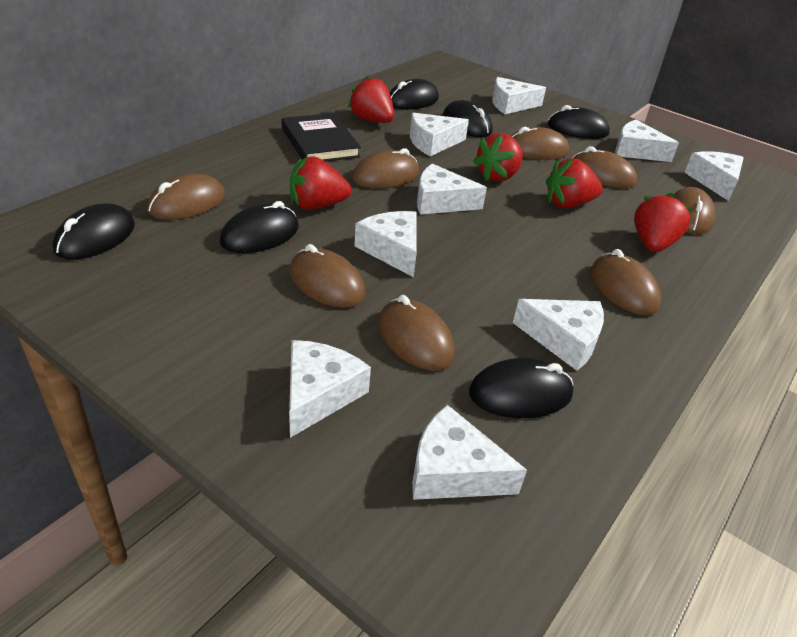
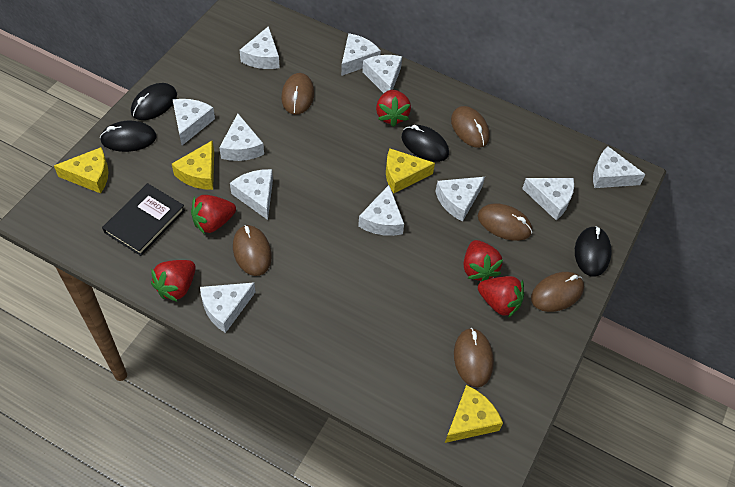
black mouse: [53,203,135,260] [220,201,299,253] [390,79,439,109] [443,100,492,137] [469,358,573,418] [548,105,610,139] = 6 -> [100,121,157,152] [131,83,177,120] [402,125,449,162] [575,226,612,277] = 4
brown mouse: [147,174,225,220] [290,244,366,308] [352,148,419,189] [378,295,455,371] [511,127,569,160] [572,146,637,188] [591,249,661,315] [674,187,715,235] = 8 -> [233,225,272,276] [281,73,314,115] [451,106,490,148] [454,328,494,388] [478,203,532,241] [531,272,584,312] = 6
white cheese: [289,340,371,438] [354,211,417,277] [410,113,469,157] [412,405,527,500] [417,164,487,215] [492,77,546,114] [513,299,604,371] [615,120,679,162] [684,151,744,201] = 9 -> [172,99,215,145] [200,283,255,333] [219,114,264,161] [230,169,273,220] [240,26,280,69] [341,33,381,76] [358,185,404,236] [362,55,402,93] [435,177,485,222] [522,178,574,220] [593,147,646,188] = 11
yellow cheese: none = 0 -> [54,147,108,194] [172,141,214,190] [386,149,435,193] [445,385,503,443] = 4

